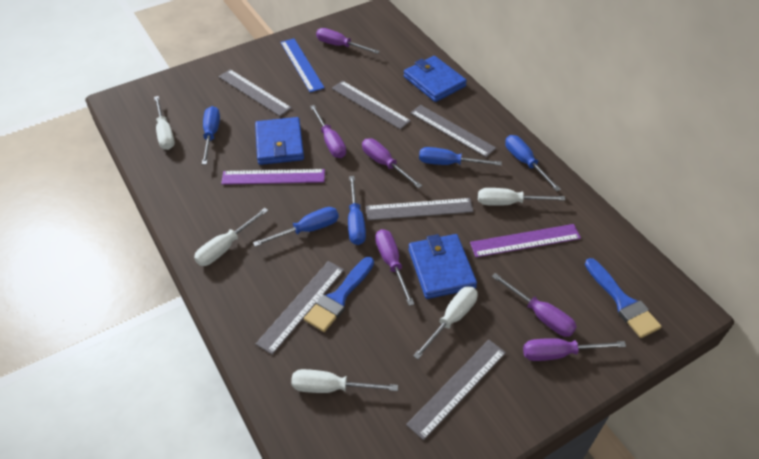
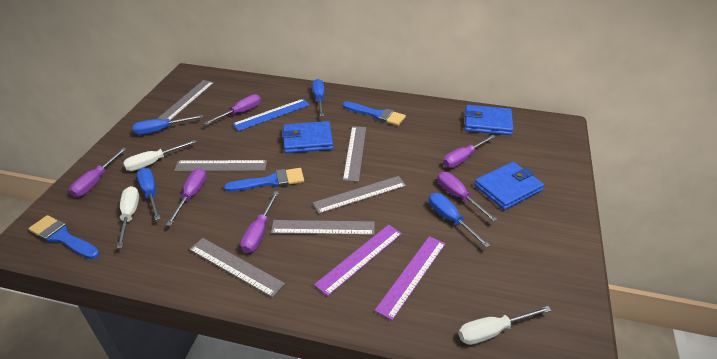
blue brush: [304,257,374,332] [585,258,662,338] = 2 -> [28,215,100,259] [224,168,304,192] [342,101,406,126] = 3
blue screwdriver: [202,106,220,165] [253,207,339,247] [348,176,366,245] [419,147,502,166] [505,135,561,191] = 5 -> [132,115,203,135] [137,168,161,220] [312,79,324,116] [429,193,490,248] = 4
white screwdriver: [154,96,175,150] [194,208,268,266] [291,369,398,393] [413,286,478,359] [478,188,565,206] = 5 -> [117,186,139,249] [123,140,197,171] [458,306,552,345] = 3

